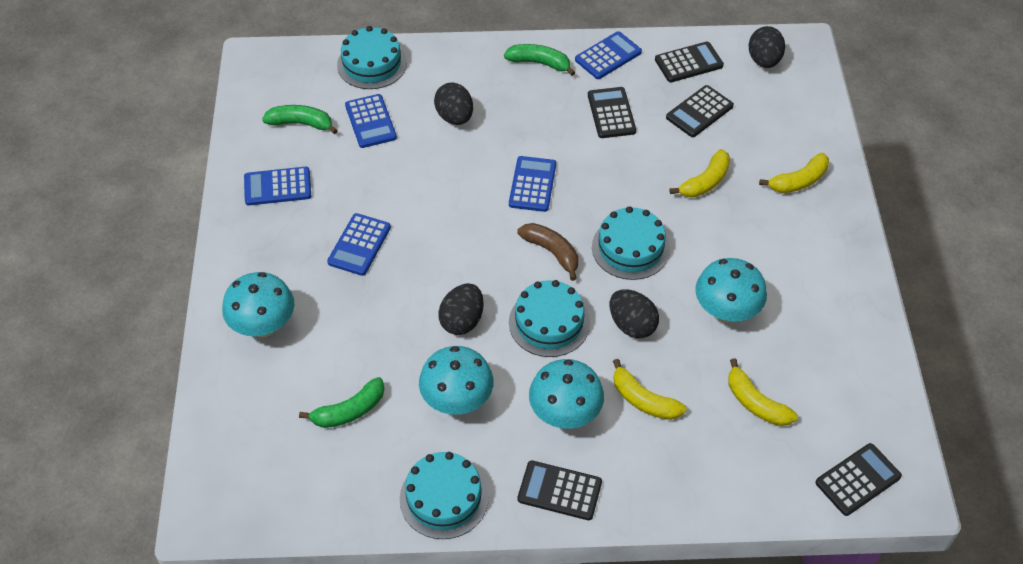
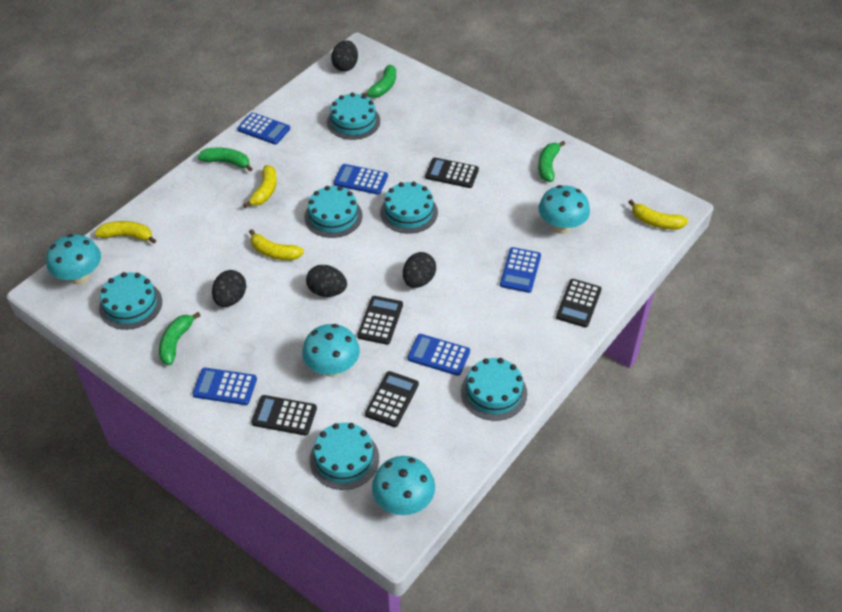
brown banana: [517,223,578,281] = 1 -> none = 0
green banana: [262,105,338,134] [299,377,385,428] [504,44,575,76] = 3 -> [159,312,201,365] [197,148,253,171] [361,65,396,98] [538,141,565,182] = 4
turquoise cake: [337,26,407,89] [400,452,489,539] [509,280,590,357] [592,206,670,280] = 4 -> [99,272,162,330] [304,186,363,238] [310,423,379,490] [327,93,380,140] [380,182,438,234] [461,358,527,421] = 6

